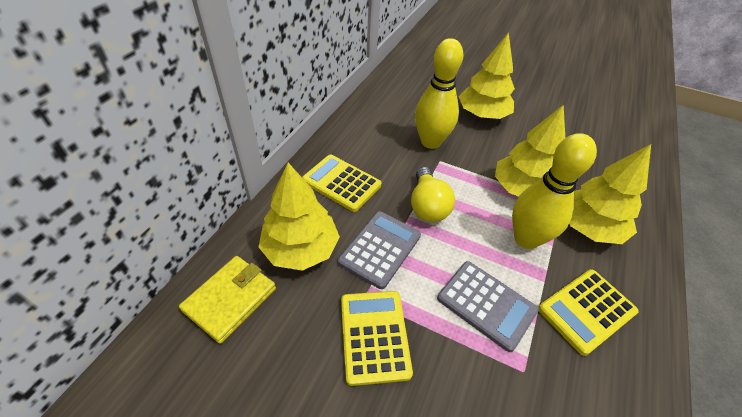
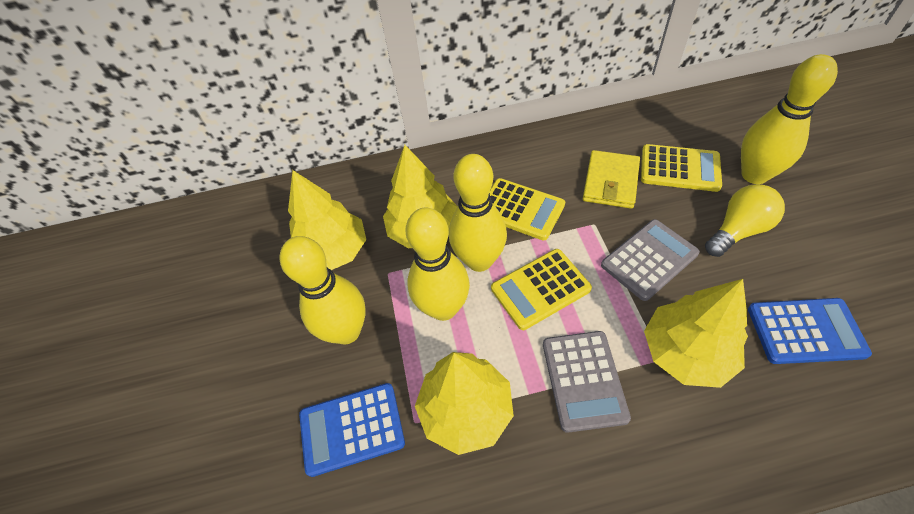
blue calculator: none = 0 -> [299,383,405,477] [748,298,872,364] = 2
yellow bowling pin: [415,38,463,149] [512,133,597,249] = 2 -> [279,236,366,344] [406,207,470,321] [449,154,507,272] [741,54,838,184] = 4

